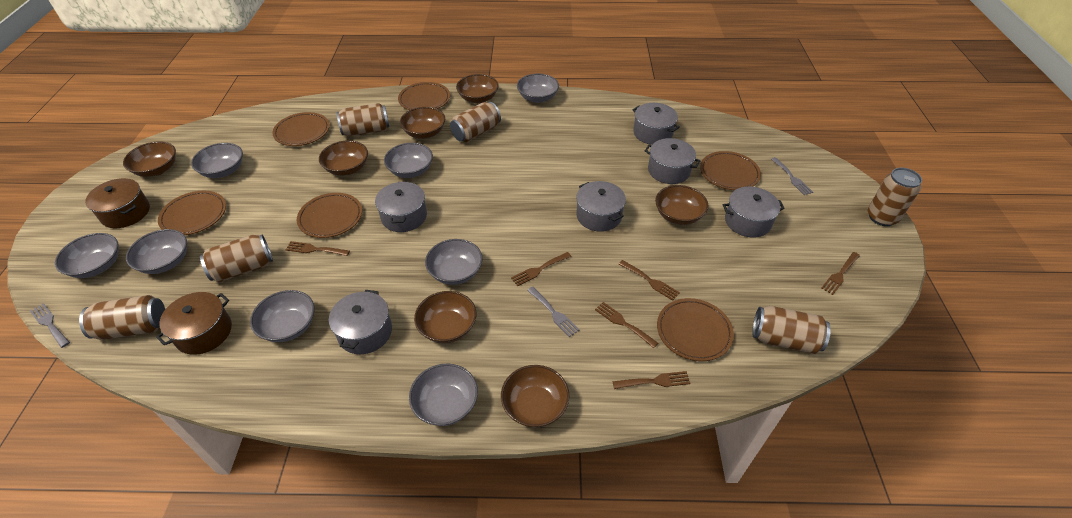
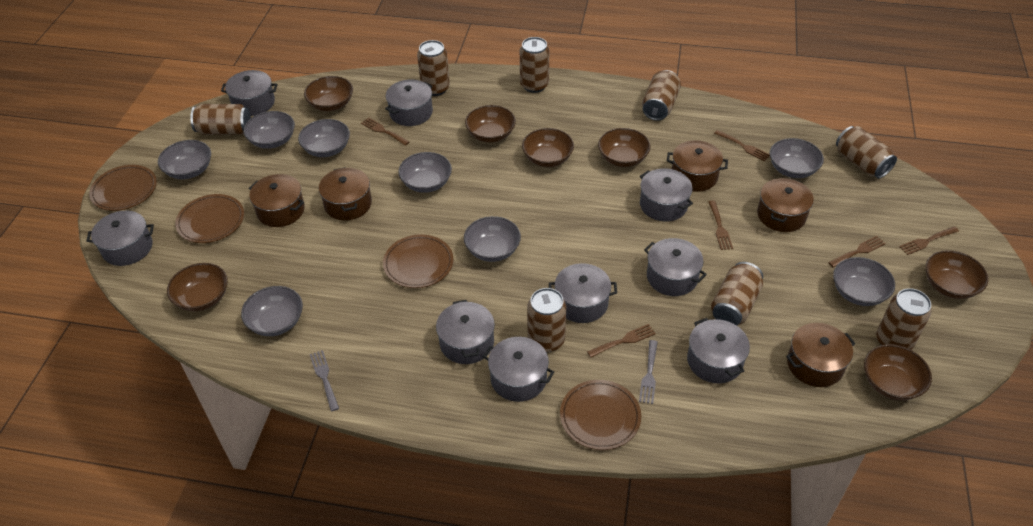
brown can: [79,295,165,340] [200,235,273,282] [337,103,389,136] [450,102,501,142] [752,306,831,354] [868,168,922,226] = 6 -> [190,104,251,135] [417,40,450,96] [520,37,549,93] [527,288,566,352] [642,70,681,121] [711,262,763,325] [836,126,897,179] [876,288,931,350] = 8
brown plate: [158,191,226,235] [272,112,330,146] [297,193,362,238] [398,82,450,110] [657,298,734,361] [700,151,761,190] = 6 -> [89,165,157,211] [175,194,244,243] [383,235,453,288] [560,380,641,450] = 4
brown pot: [85,178,150,228] [156,292,232,355] = 2 -> [249,174,305,227] [319,167,372,220] [667,140,728,192] [757,178,814,232] [786,323,856,387] = 5
grey fork: [30,303,70,348] [527,287,579,337] [771,157,813,195] = 3 -> [310,350,339,411] [639,340,658,404] = 2
grey pot: [329,290,392,354] [375,181,427,232] [576,181,626,232] [633,103,680,145] [645,138,700,184] [723,187,785,237] = 6 -> [86,211,154,266] [221,70,278,116] [385,79,433,126] [436,300,495,364] [483,337,554,402] [549,263,617,323] [640,168,693,222] [644,238,707,296] [687,318,750,383] = 9

